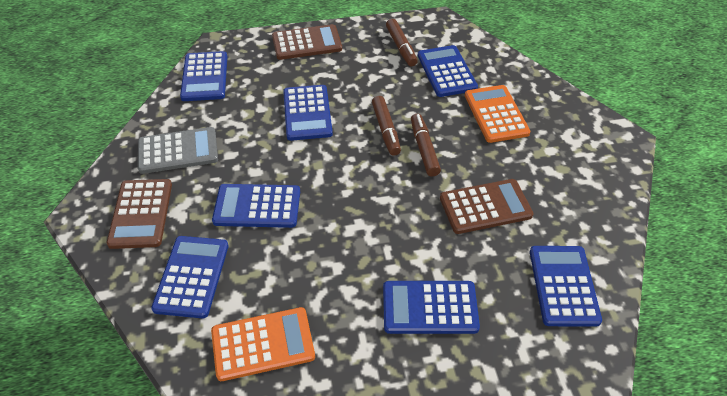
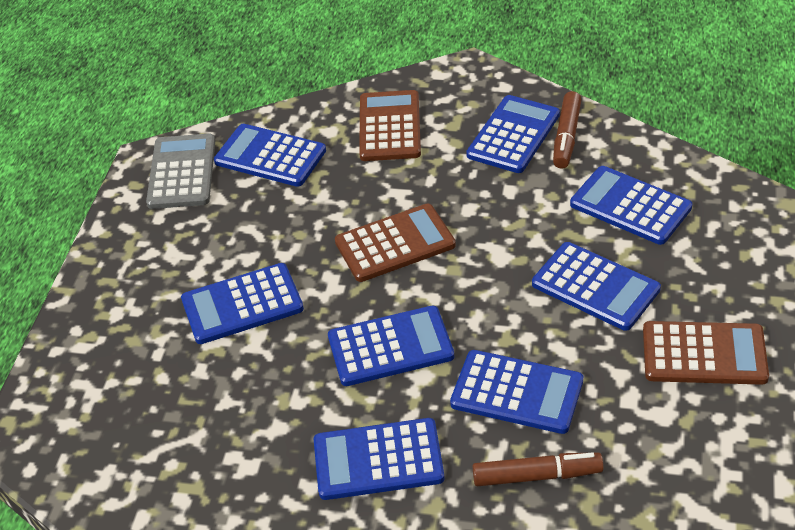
blue calculator: [151,236,229,318] [180,51,227,101] [212,184,300,228] [283,85,333,141] [383,281,480,334] [418,45,478,97] [530,246,602,327] = 7 -> [181,263,304,344] [214,124,326,187] [314,418,445,500] [328,306,454,386] [450,350,583,434] [466,95,560,173] [532,242,661,331] [570,166,692,245] = 8
brown marker: [372,96,401,156] [386,19,418,66] [411,114,441,176] = 3 -> [473,452,604,486] [553,91,582,169] = 2
orange calculator: [211,307,315,381] [465,85,530,143] = 2 -> none = 0

